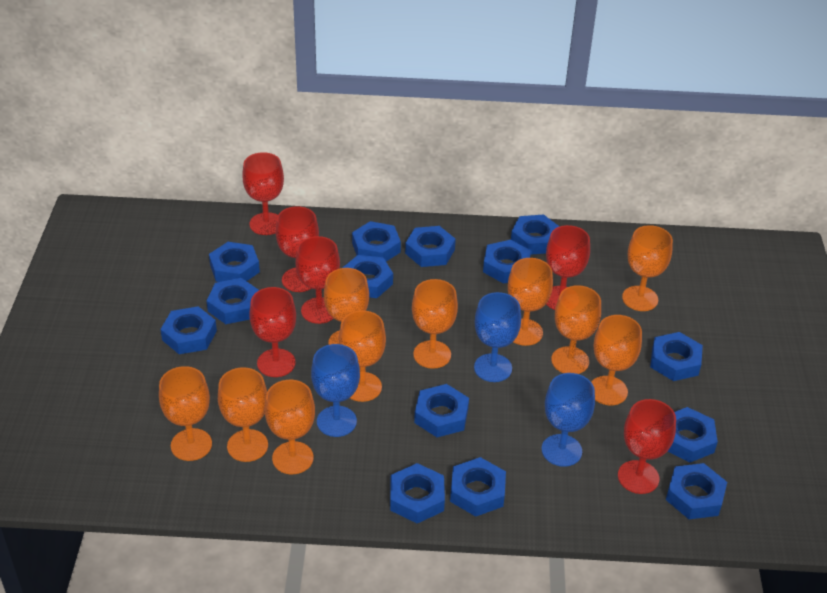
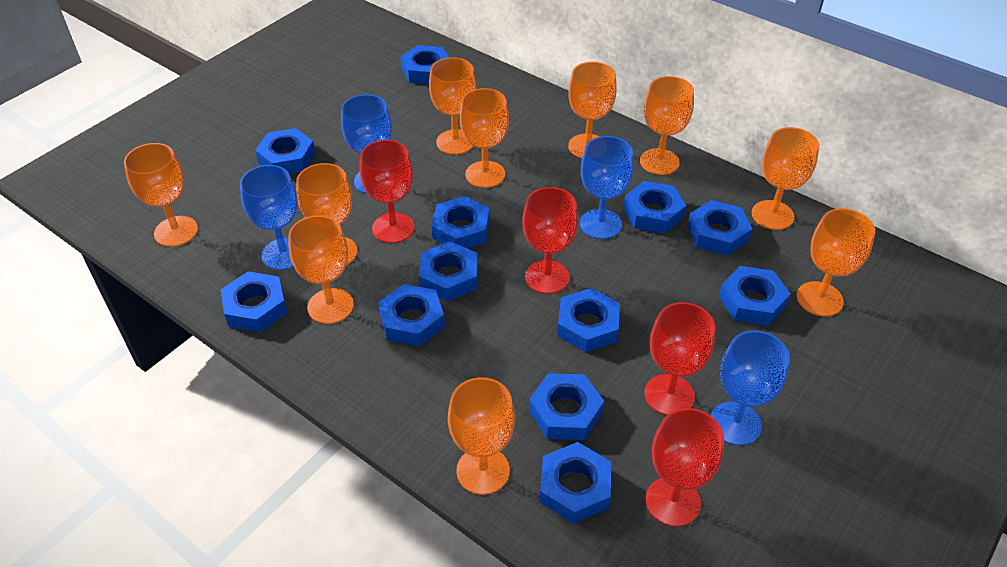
blue goblet: [311,344,360,437] [474,292,521,382] [542,373,595,467] = 3 -> [240,165,298,270] [341,94,392,194] [580,136,634,239] [711,330,790,446] = 4
blue nut: [160,306,217,354] [206,278,259,324] [209,242,260,282] [343,255,393,298] [352,221,401,262] [390,463,445,524] [405,226,456,267] [414,384,469,437] [450,457,506,517] [483,240,531,284] [511,214,560,255] [650,332,703,381] [666,463,727,519] [667,407,718,463] = 14 -> [221,271,287,332] [255,128,316,174] [378,284,445,346] [400,45,449,85] [419,241,478,301] [432,196,490,248] [529,373,604,440] [540,442,611,523] [557,288,620,352] [623,181,686,234] [688,200,752,256] [719,266,790,326] = 12
red goblet: [242,152,284,235] [249,287,296,377] [276,206,319,292] [295,236,340,324] [546,225,590,310] [618,399,676,494] = 6 -> [360,140,415,243] [522,187,578,294] [644,302,715,415] [646,408,724,527] = 4

